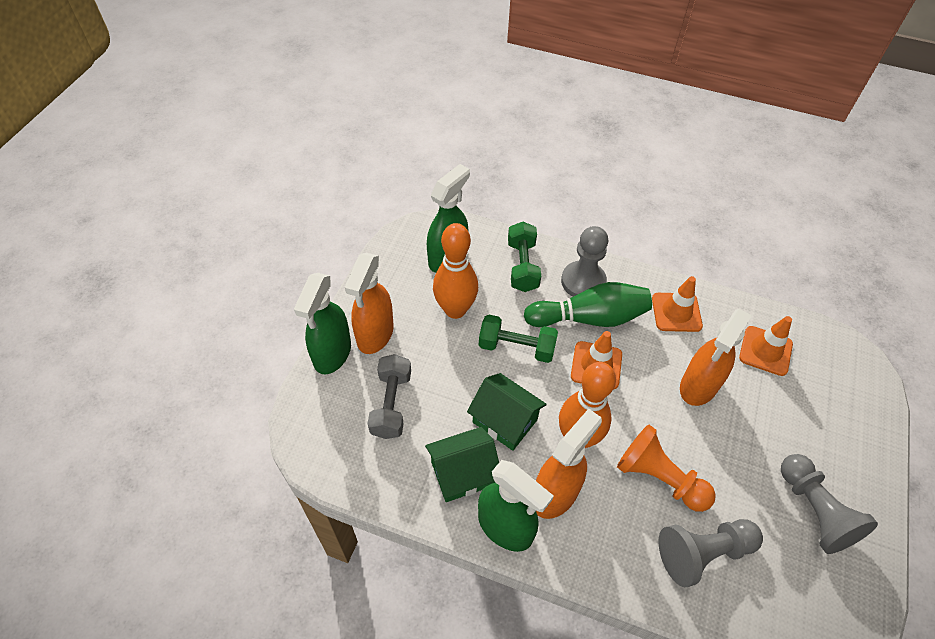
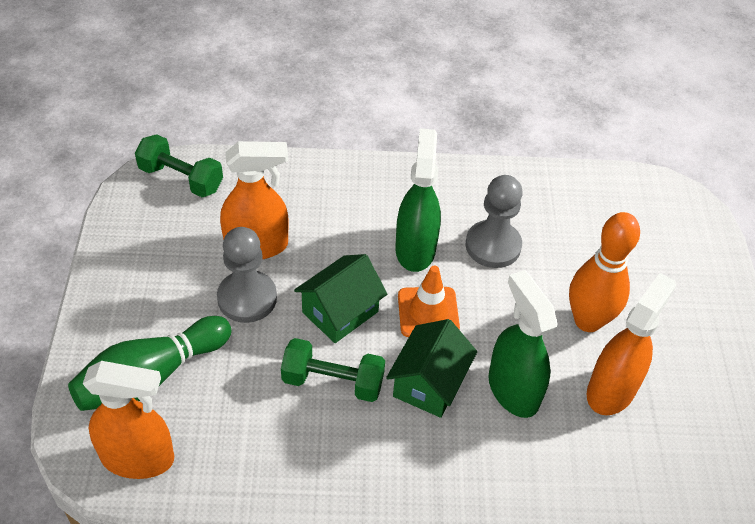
green spray bottle: [294,273,351,374] [427,164,470,273] [478,460,554,552] = 3 -> [395,128,441,272] [488,270,558,418] = 2
grey dumbbell: [368,354,411,439] = 1 -> none = 0
grey pawn: [561,226,608,297] [659,519,763,587] [781,454,878,554] = 3 -> [217,227,277,323] [466,175,523,268] = 2
orange bowling pin: [433,223,478,319] [559,362,616,448] = 2 -> [569,212,640,332] = 1
orange pawn: [617,424,716,512] = 1 -> none = 0
orange traffic cone: [571,331,622,389] [652,276,703,332] [739,316,793,376] = 3 -> [398,265,460,337] = 1

